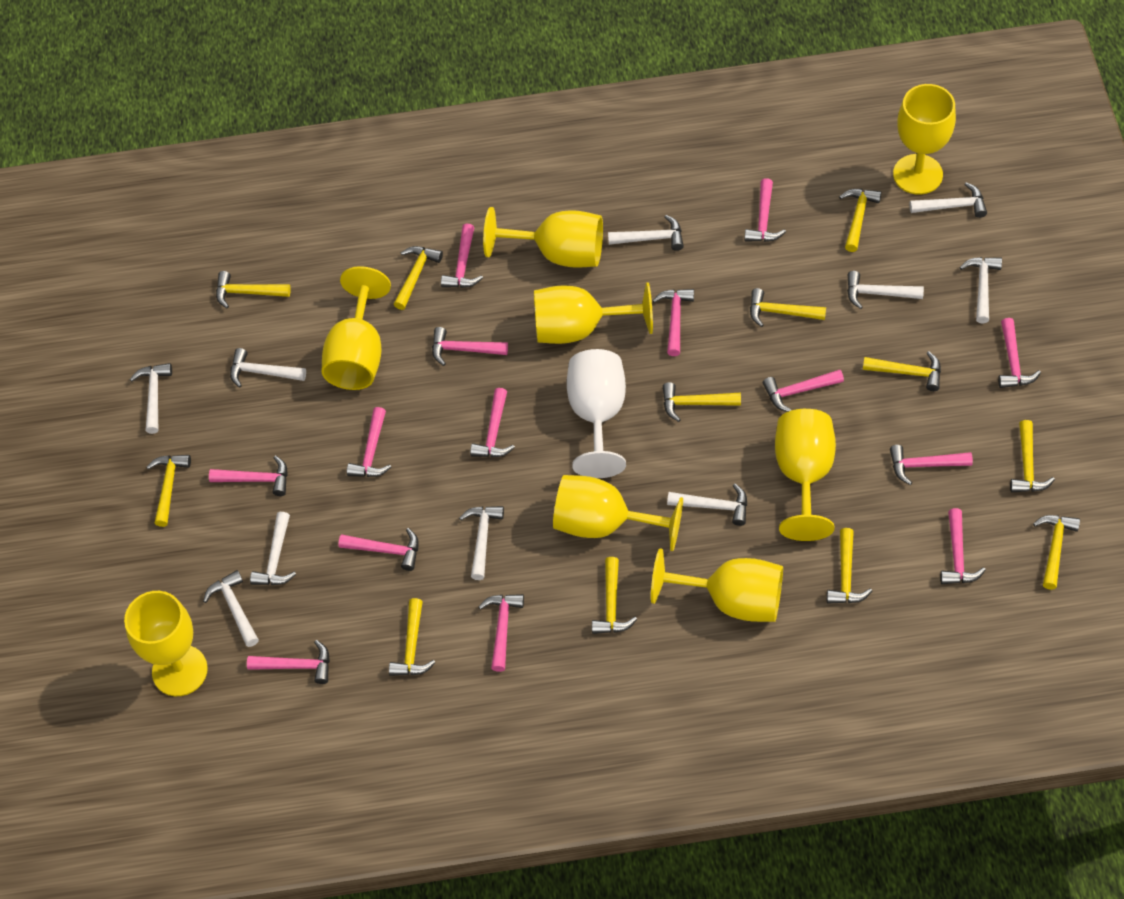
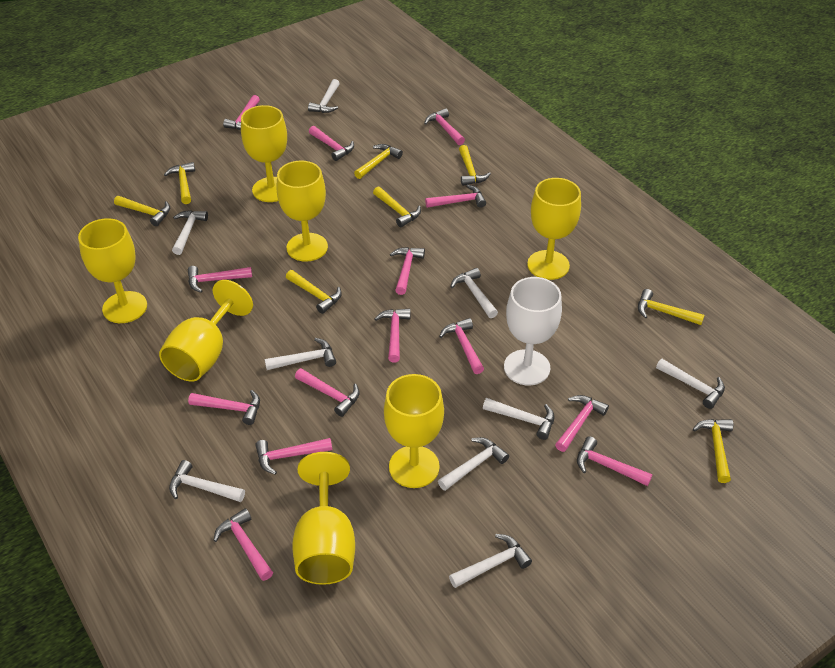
white hammer: [130,363,172,434] [203,570,259,647] [230,348,306,388] [250,512,296,585] [459,506,504,580] [608,215,684,251] [667,484,747,526] [847,271,924,309] [909,182,987,218] [959,257,1002,323] = 10 -> [169,460,245,502] [172,210,208,255] [265,338,336,370] [308,79,340,113] [438,437,509,491] [449,534,532,588] [451,268,498,318] [483,398,555,440] [656,359,725,409] = 9
yellow goblet: [124,591,208,696] [322,266,391,390] [483,207,603,268] [534,282,653,344] [553,475,683,551] [651,548,783,622] [775,409,836,541] [893,84,956,195] = 8 -> [78,218,147,323] [159,280,253,382] [241,105,287,202] [277,161,328,262] [292,452,355,585] [384,374,444,488] [527,178,581,280] = 7
yellow hammer: [147,455,191,527] [216,271,291,308] [389,598,436,676] [393,246,443,310] [592,557,637,634] [663,382,741,422] [750,288,826,327] [827,528,872,603] [839,189,882,252] [863,351,941,391] [1010,420,1055,492] [1033,515,1080,590] = 12 -> [114,196,170,226] [164,162,195,204] [286,270,342,314] [354,144,403,179] [373,187,421,227] [459,145,491,186] [638,289,704,325] [693,419,733,483] = 8

